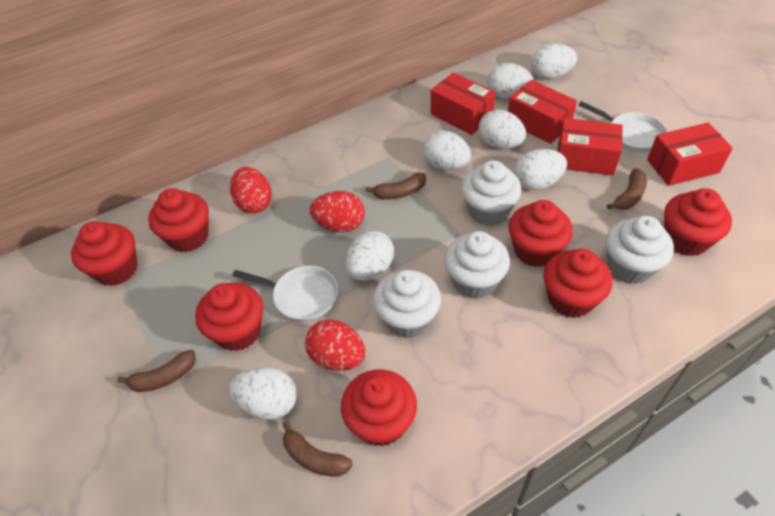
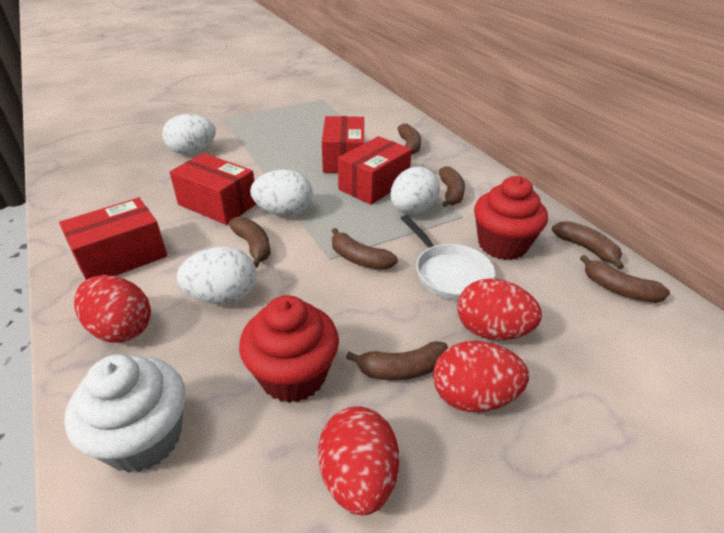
brown banana: [117,350,196,392] [283,421,353,477] [365,173,426,200] [607,168,647,210] = 4 -> [228,217,270,268] [332,228,398,270] [346,341,448,380] [397,123,421,155] [439,166,465,207] [552,221,624,269] [580,255,670,303] = 7
red cupcake: [71,221,138,286] [148,188,209,253] [195,283,263,351] [341,369,417,446] [509,200,573,267] [543,249,612,318] [664,188,732,256] = 7 -> [239,295,339,403] [474,176,548,260] = 2
red egg: [230,167,272,214] [305,319,365,371] [310,191,365,232] = 3 -> [74,275,151,343] [318,406,399,515] [433,341,529,412] [457,278,542,340] = 4
white cupcake: [373,270,441,338] [444,231,510,299] [461,160,521,226] [606,216,674,284] = 4 -> [64,354,186,473] = 1
white egg: [229,367,297,420] [346,231,394,281] [423,130,471,170] [479,110,526,149] [487,63,534,99] [514,149,567,190] [531,43,577,79] = 7 -> [162,114,216,154] [177,247,257,304] [250,169,313,216] [391,166,440,214] = 4
white pan: [232,266,338,322] [579,101,667,152] = 2 -> [401,215,495,300] = 1

